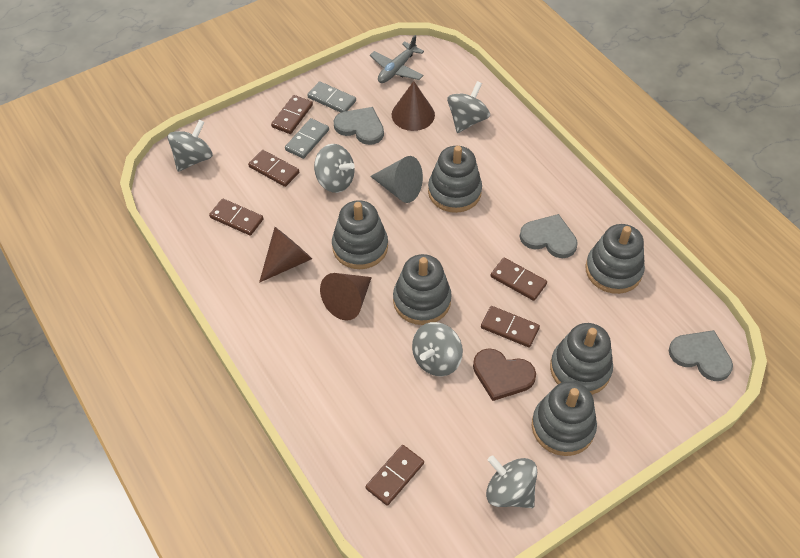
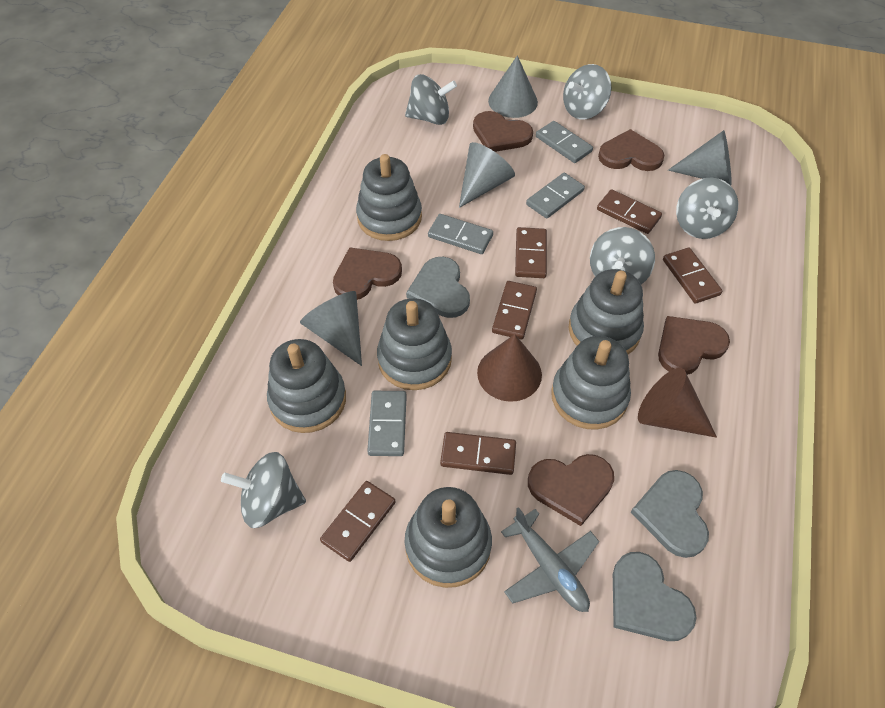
brown cone: [259,227,312,283] [320,273,372,321] [392,81,435,131] = 3 -> [477,334,542,402] [638,368,717,438] = 2
brown heart: [473,348,536,401] = 1 -> [333,247,402,300] [473,111,533,152] [528,454,614,526] [598,129,664,171] [658,316,730,375] = 5
grey cone: [370,156,423,203] = 1 -> [300,291,362,366] [459,142,515,208] [488,55,538,118] [668,130,732,185] = 4
grey domino: [285,118,329,159] [307,81,356,113] = 2 -> [367,391,407,456] [428,214,493,254] [526,173,585,219] [536,121,593,163] = 4

